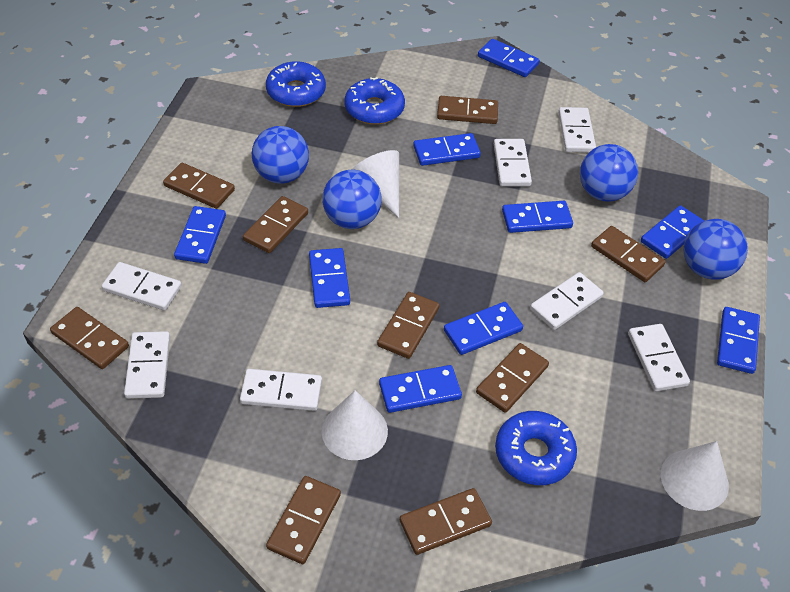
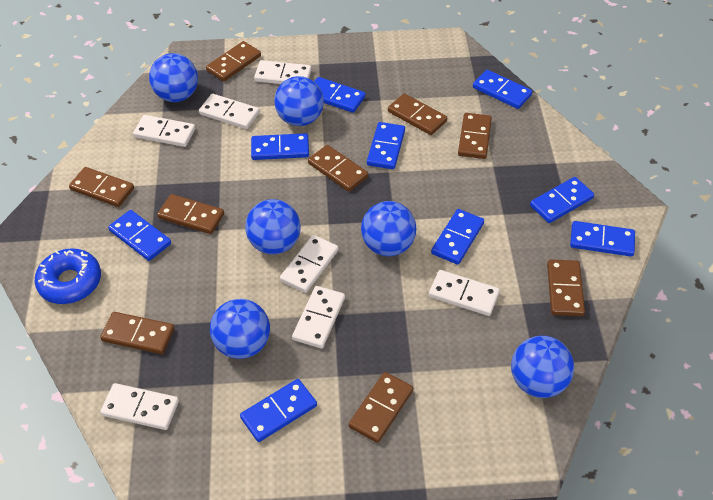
blue ball: [252,126,309,184] [322,170,382,229] [580,144,638,202] [684,219,748,280] = 4 -> [149,53,198,102] [210,299,270,359] [245,199,301,254] [274,76,324,126] [361,201,416,256] [511,336,574,398] = 6
blue donut: [266,61,326,107] [344,77,405,125] [495,411,577,485] = 3 -> [35,248,101,304] = 1
white cone: [322,390,388,460] [352,150,399,218] [661,441,729,511] = 3 -> none = 0

